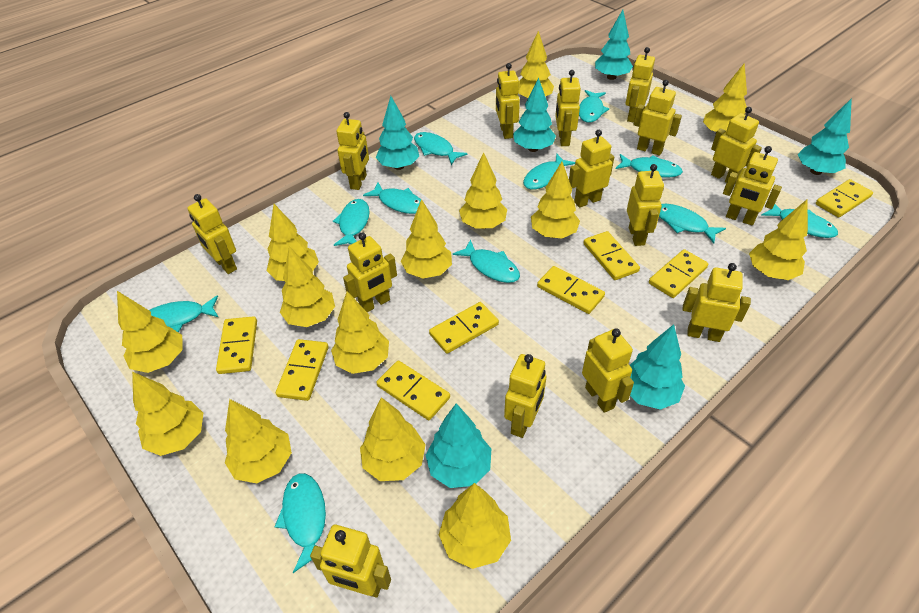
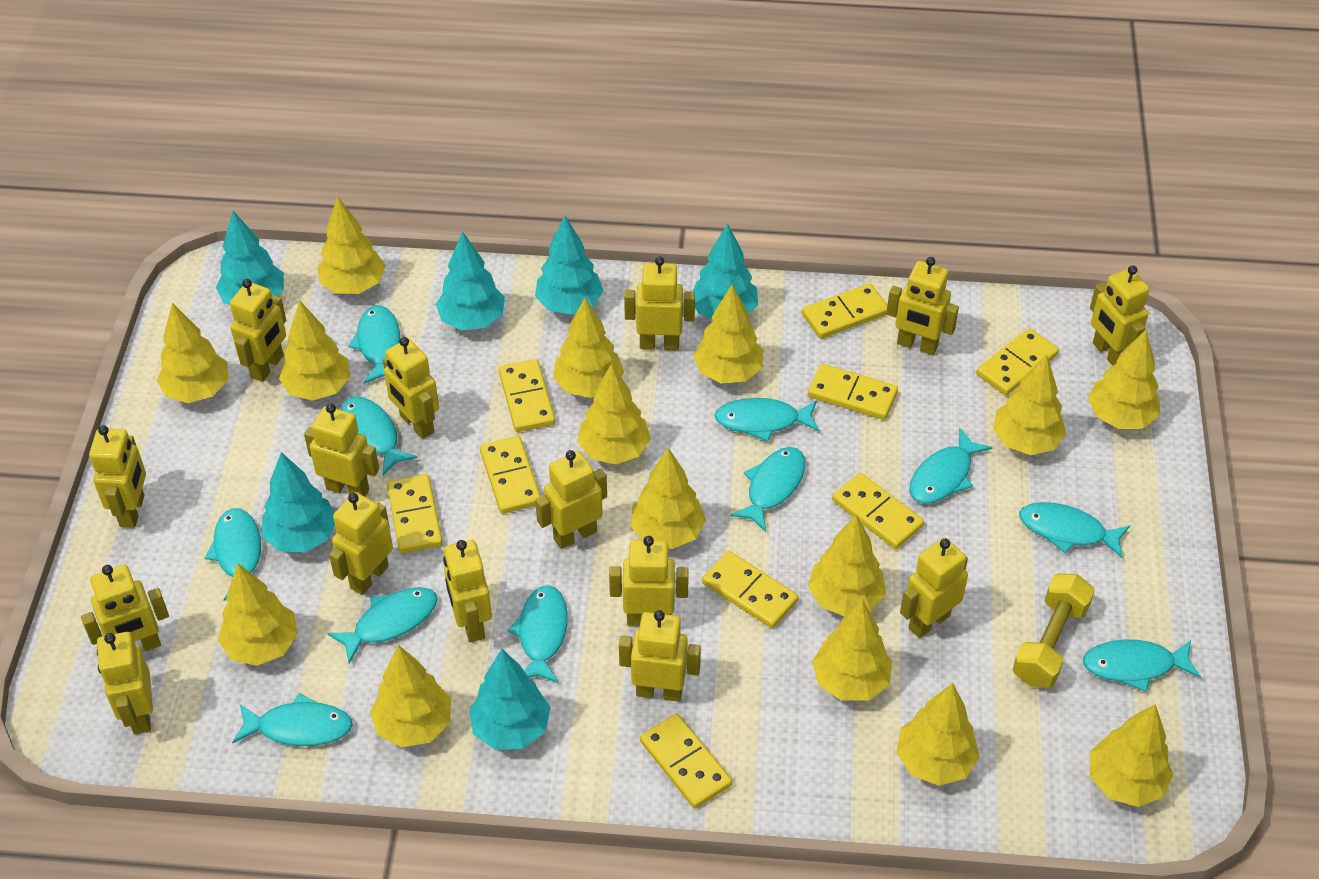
yellow domino: [216,316,257,374] [276,339,329,401] [376,361,450,420] [429,302,499,354] [537,266,605,314] [584,231,640,280] [649,249,709,298] [816,179,873,218] = 8 -> [387,474,443,553] [480,436,541,514] [499,359,555,432] [640,714,732,809] [702,551,799,628] [802,283,887,339] [808,364,898,420] [832,473,924,549] [976,328,1059,395] = 9
yellow dumbbell: none = 0 -> [1013,573,1095,688] = 1
yellow tree: [117,291,182,373] [132,372,203,456] [225,399,292,483] [267,204,319,281] [280,246,335,327] [331,291,389,374] [360,397,426,481] [401,199,452,279] [439,483,511,569] [459,152,507,229] [518,31,554,98] [531,162,580,238] [703,63,747,132] [749,200,808,280] = 14 -> [157,303,228,403] [218,564,298,666] [279,300,351,401] [318,196,386,294] [370,645,451,747] [553,298,624,398] [577,364,651,465] [631,448,706,549] [693,284,763,384] [808,514,886,616] [812,600,892,701] [896,683,980,786] [993,354,1066,455] [1088,330,1160,429] [1090,704,1173,807] = 15

